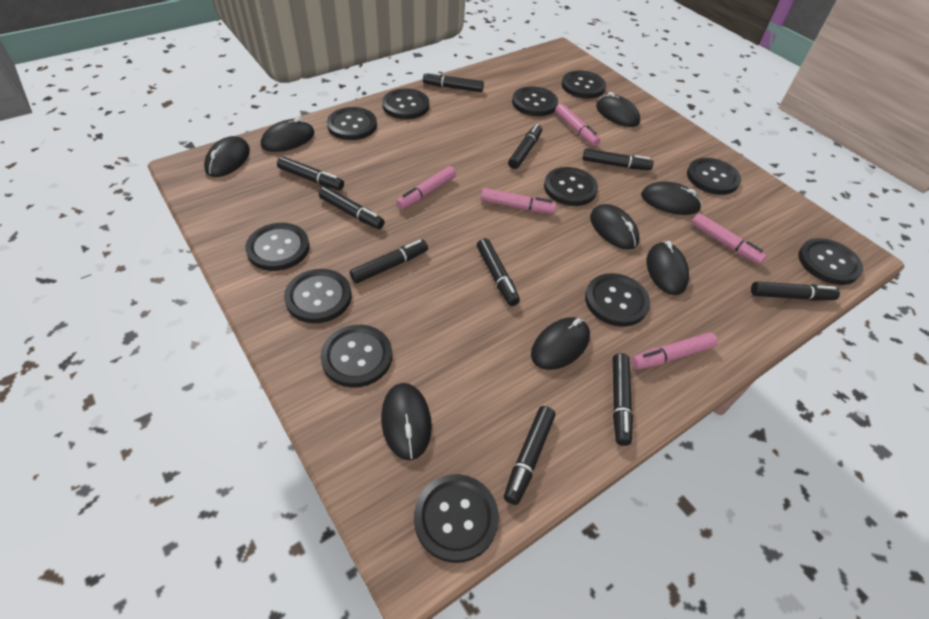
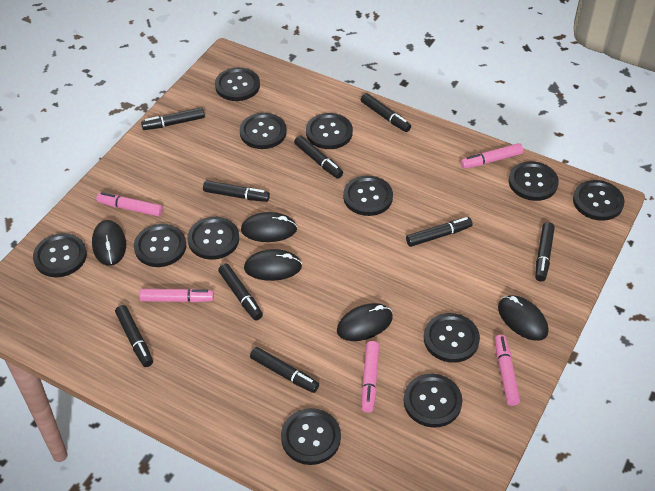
black marker: [277,156,344,190] [319,187,385,229] [350,240,428,284] [423,72,484,92] [477,238,520,306] [504,406,555,505] [508,124,542,169] [583,149,654,170] [613,353,633,446] [751,281,840,300] = 10 -> [115,305,153,367] [141,107,205,130] [203,180,270,202] [218,264,263,320] [250,347,319,393] [294,135,343,179] [361,93,411,132] [406,217,473,247] [535,222,555,282] = 9
black mouse: [204,136,250,177] [261,117,314,152] [381,383,432,460] [531,317,590,370] [590,204,639,250] [596,92,640,127] [641,181,702,215] [646,241,689,295] = 8 -> [92,220,126,266] [241,212,297,242] [244,249,302,281] [337,303,393,341] [498,295,549,341] = 5

